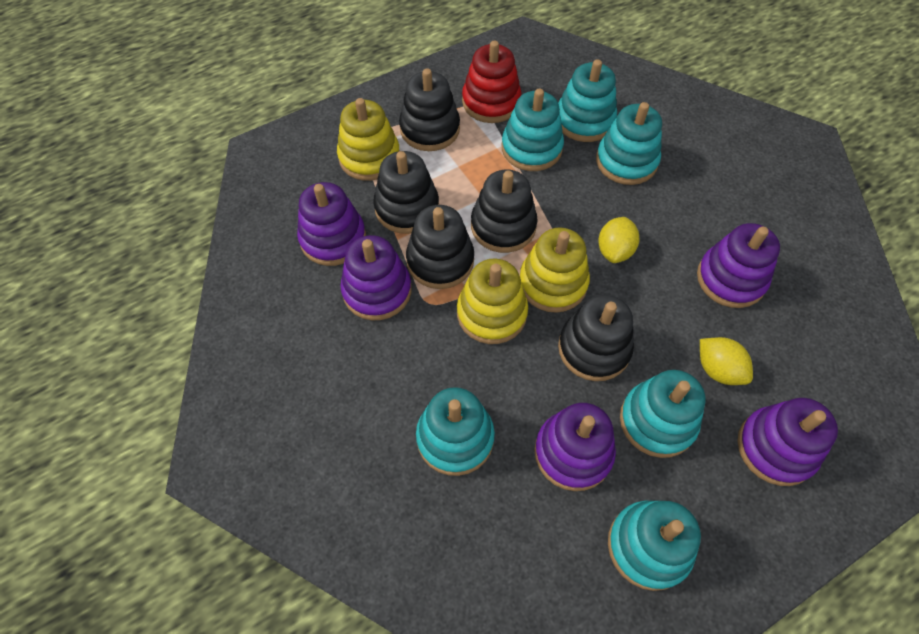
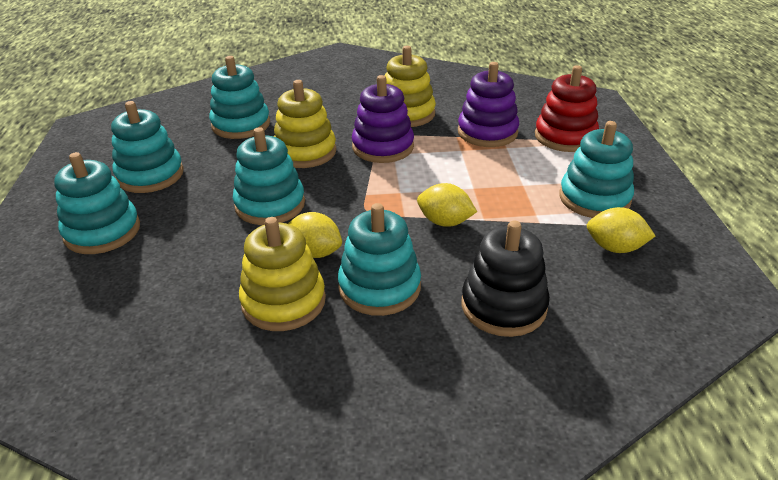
black stacking toy: [373,151,439,234] [399,69,460,151] [406,205,474,289] [471,170,537,253] [558,295,634,381] = 5 -> [461,221,550,337] = 1
purple stacking toy: [297,182,366,266] [340,235,411,320] [534,403,616,491] [697,223,780,308] [737,398,838,486] = 5 -> [352,75,414,163] [458,62,519,147] = 2
yellow lemon: [598,217,639,263] [700,337,753,385] = 2 -> [288,212,342,258] [417,183,477,227] [587,207,655,253] = 3

